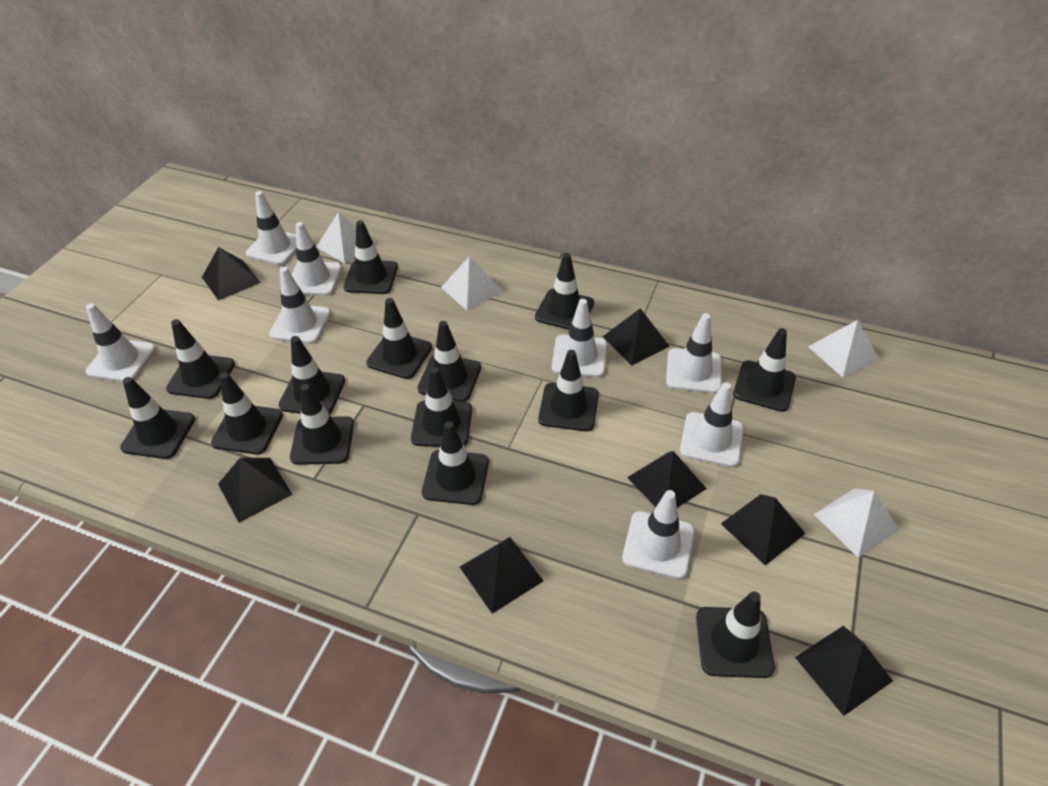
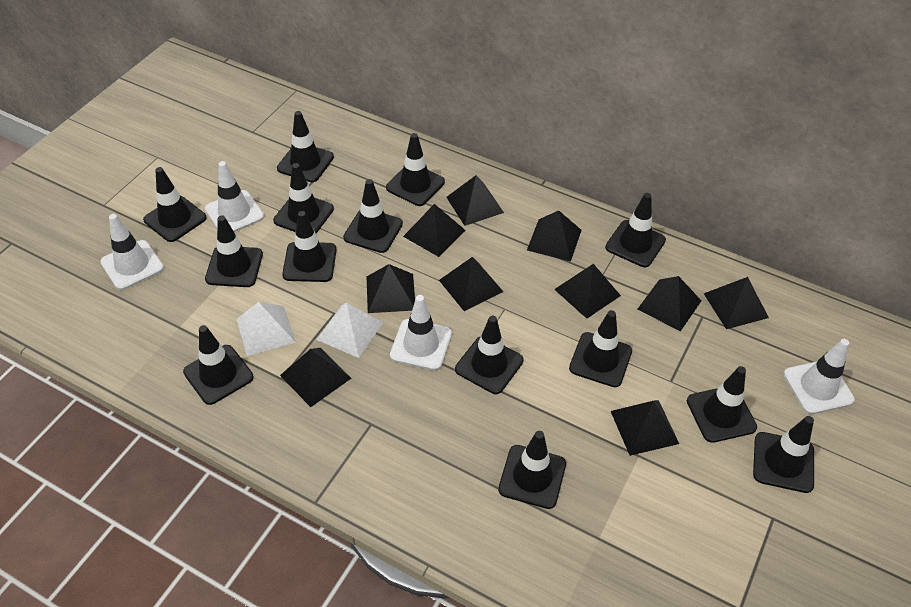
black pyramid: [202,247,261,301] [218,458,293,523] [460,537,544,614] [602,308,670,366] [627,451,707,508] [721,494,805,565] [795,626,893,716] = 7 -> [280,348,351,407] [367,264,415,313] [403,204,466,257] [439,257,503,311] [446,175,504,226] [527,210,582,262] [554,264,621,319] [611,400,679,456] [638,276,701,331] [703,277,769,329] = 10
white pyramid: [316,212,376,264] [441,256,503,311] [808,320,879,378] [814,488,900,558] = 4 -> [237,302,296,356] [316,303,383,358] = 2
white traffic cone: [85,303,156,382] [246,191,296,265] [269,267,331,344] [292,222,342,296] [552,299,607,377] [622,490,695,579] [666,313,722,393] [680,382,744,467] = 8 -> [100,214,164,290] [205,161,264,232] [390,295,452,370] [783,339,855,414] = 4

